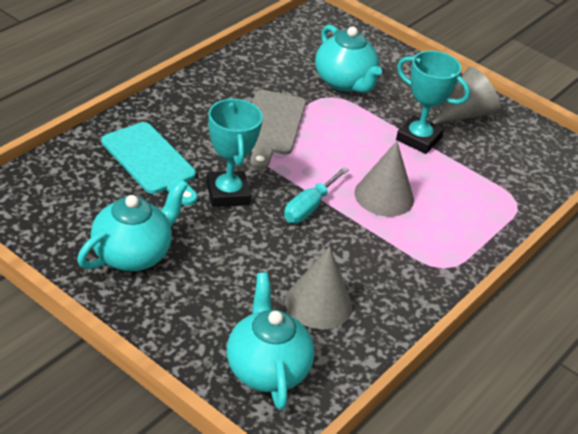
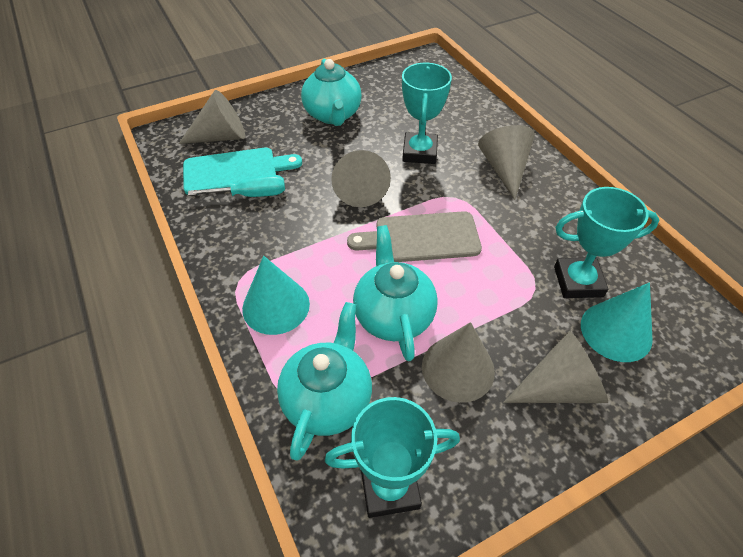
grey cone: [285,247,352,329] [354,141,414,217] [433,67,501,124] = 3 -> [179,90,245,144] [331,150,391,207] [422,322,495,403] [478,125,535,200] [503,331,608,403] = 5
turquoise cone: none = 0 -> [242,256,310,335] [581,282,653,362] = 2
turquoise trophy: [206,98,263,207] [396,51,470,154] = 2 -> [325,397,460,518] [402,63,452,164] [554,187,659,298] = 3

